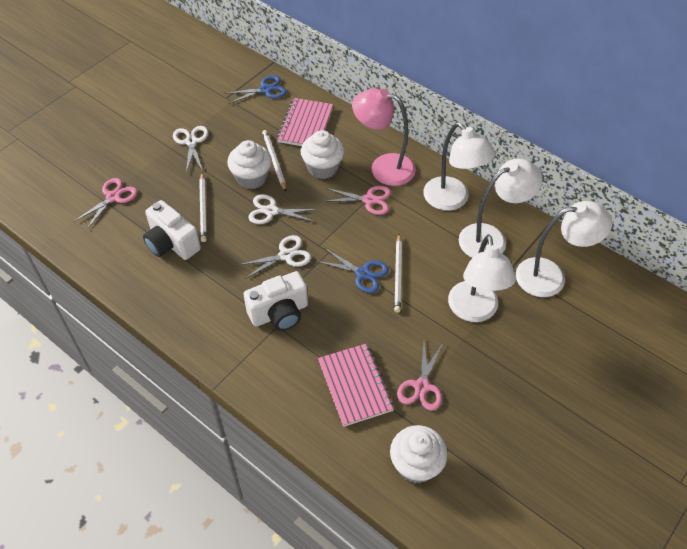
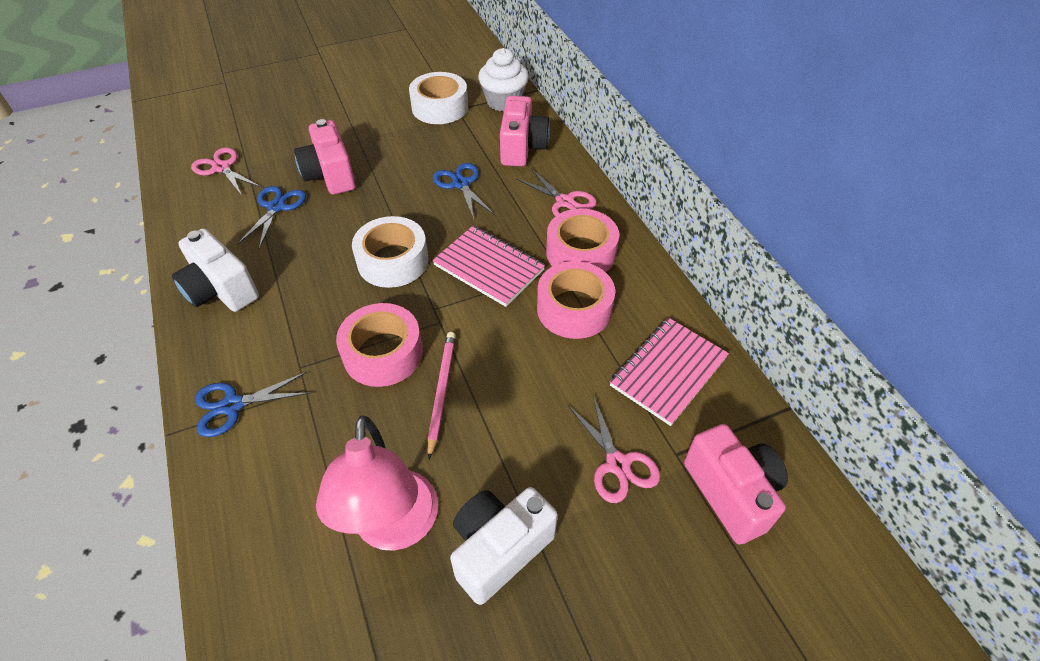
blue scissors: [227,75,286,104] [316,248,389,293] = 2 -> [195,372,310,437] [237,186,306,249] [433,163,495,219] = 3
pink camera: none = 0 -> [294,119,356,195] [500,96,550,167] [684,424,788,545] = 3
pink pencil: none = 0 -> [427,332,456,459] = 1
pink tape: none = 0 -> [336,303,423,387] [537,261,615,339] [546,209,619,272] = 3
white cupcake: [227,140,272,189] [301,130,345,179] [390,425,448,483] = 3 -> [478,48,529,111] = 1
white lamp: [423,122,496,211] [448,234,516,322] [459,159,543,258] [516,201,612,297] = 4 -> none = 0
white pencil: [199,173,207,242] [262,130,286,192] [394,234,402,313] = 3 -> none = 0
white scissors: [173,126,208,173] [238,235,311,279] [248,194,318,224] = 3 -> none = 0
white tape: none = 0 -> [352,216,428,288] [409,72,468,124] = 2

